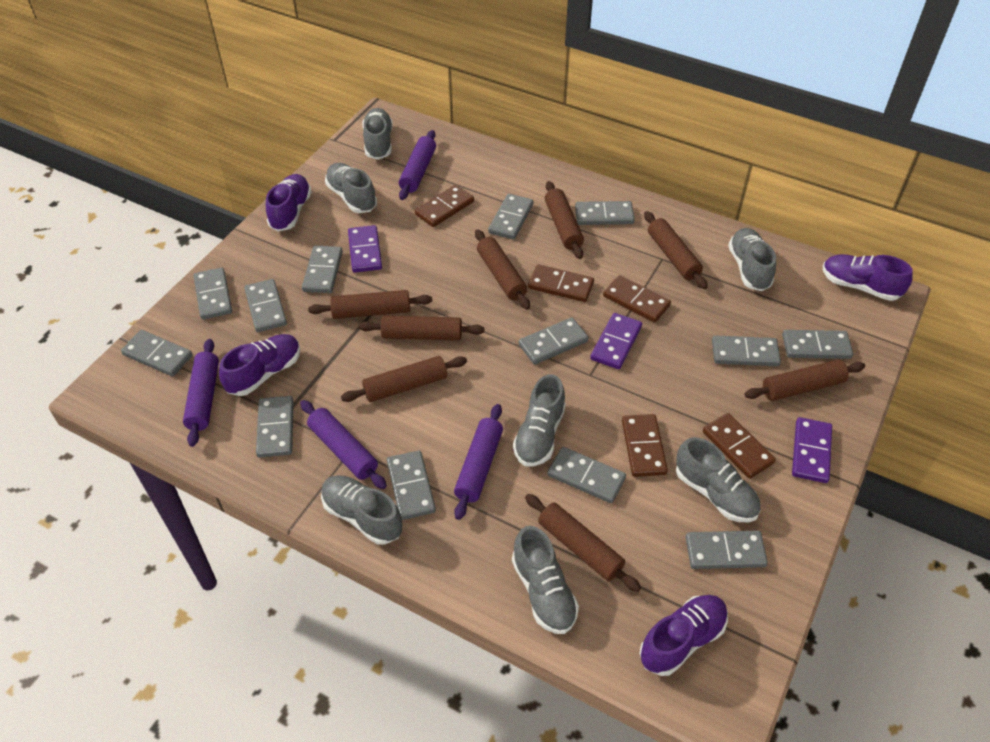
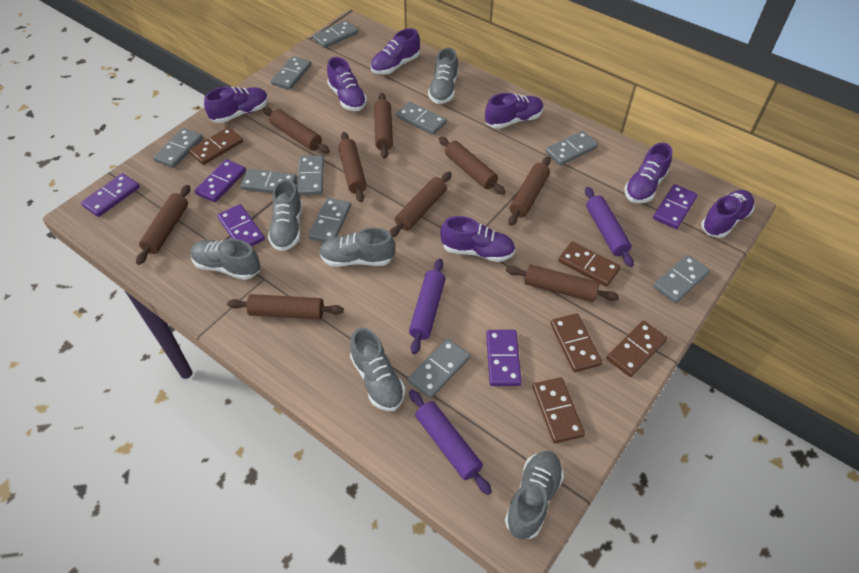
brown rolling pin: [308,290,432,319] [341,356,467,402] [358,315,485,341] [475,230,530,309] [525,494,641,592] [545,181,584,259] [644,211,708,289] [744,360,865,401] = 8 -> [136,185,190,265] [227,294,344,319] [263,108,330,153] [338,132,367,202] [374,93,393,159] [389,172,452,237] [439,137,506,195] [506,265,619,302] [508,157,550,226] = 9
grey domino: [121,330,193,377] [193,267,232,320] [244,279,287,332] [256,396,294,458] [302,245,343,293] [387,451,436,520] [488,194,533,240] [519,317,589,365] [547,447,626,503] [575,201,635,225] [686,531,768,569] [712,335,781,366] [782,330,853,359] = 13 -> [153,128,203,168] [240,169,297,193] [271,56,312,90] [297,155,324,195] [308,198,351,242] [313,20,358,48] [396,102,447,135] [408,339,470,399] [546,131,598,166] [653,255,710,303] = 10
grey shoe: [321,475,403,545] [325,163,377,213] [362,108,393,160] [512,526,579,634] [513,374,566,466] [676,437,760,522] [728,228,776,291] = 7 -> [190,239,260,280] [268,179,303,251] [319,227,395,267] [350,328,405,411] [428,48,458,104] [505,451,564,540] = 6
purple domino: [348,225,382,273] [590,313,642,369] [792,417,832,483] = 3 -> [81,173,140,217] [194,159,246,202] [217,204,265,247] [486,330,522,386] [653,184,698,229] = 5
purple rolling pin: [183,339,219,447] [300,400,387,489] [399,130,436,200] [454,404,503,520] = 4 -> [409,258,445,354] [409,390,492,495] [585,187,634,267] = 3
purple shoe: [219,334,301,396] [266,174,312,231] [639,595,728,676] [823,254,913,301] = 4 -> [204,87,268,123] [327,57,367,111] [371,28,420,74] [440,216,515,262] [485,93,544,129] [624,143,672,203] [701,190,754,238] = 7

